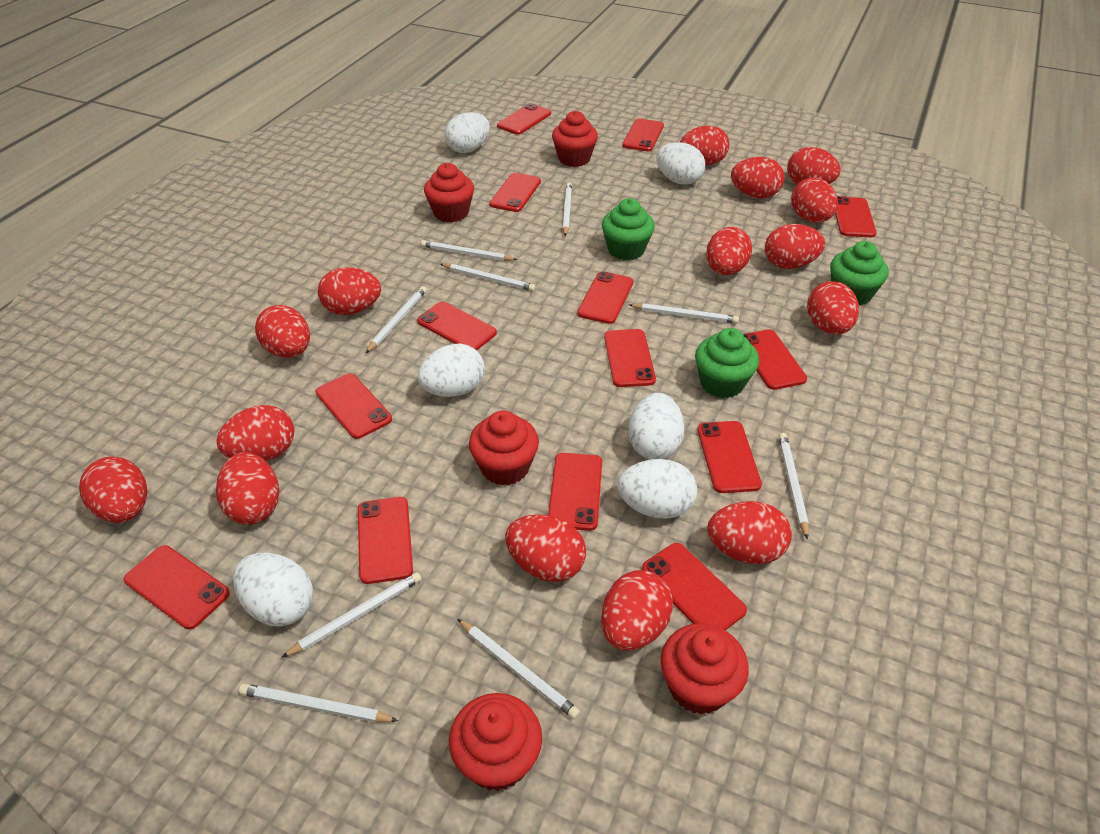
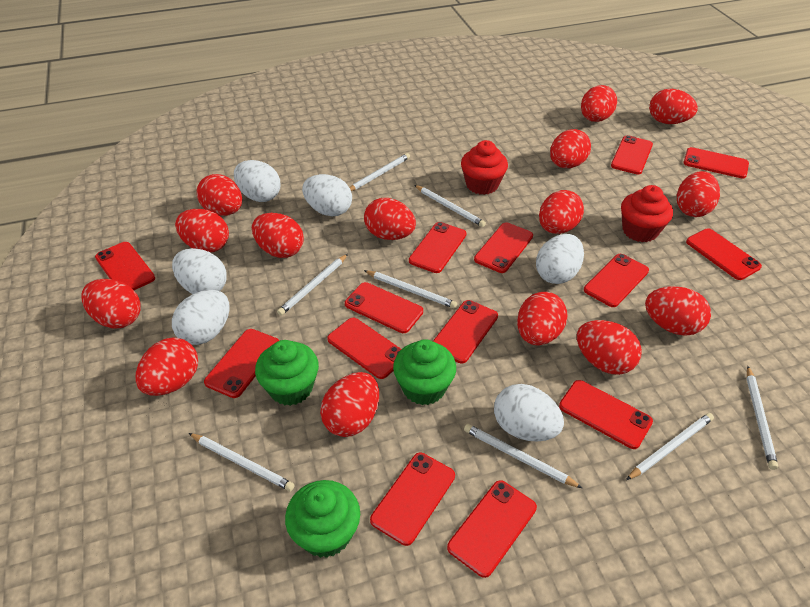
red cupcake: [424,163,474,223] [449,693,542,791] [469,411,539,486] [552,111,598,167] [660,623,749,715] = 5 -> [461,140,508,195] [621,185,673,242] = 2
white pencil: [239,683,398,723] [281,572,422,658] [366,286,427,353] [421,240,517,261] [440,263,536,291] [457,619,580,719] [563,182,572,236] [629,303,739,324] [778,433,809,540] = 9 -> [189,433,294,491] [277,254,348,315] [349,153,410,191] [364,270,457,309] [414,185,486,227] [464,424,582,488] [626,413,714,480] [746,366,778,470] = 8

